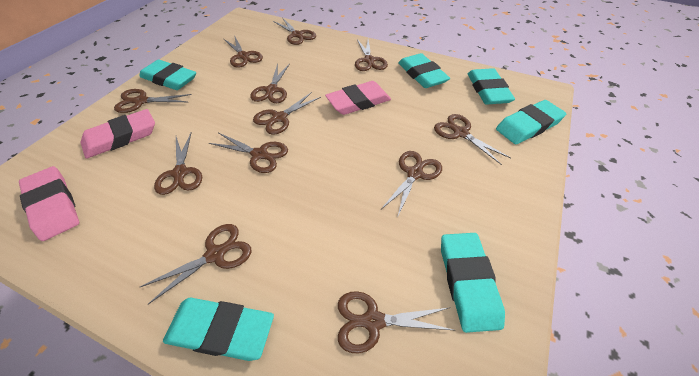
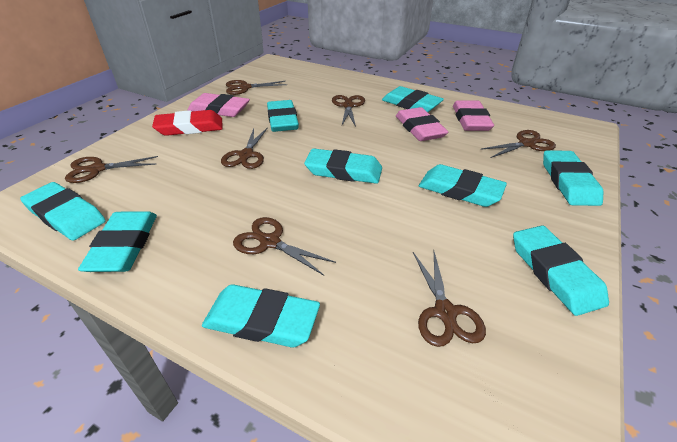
brown scissors: [114,89,192,113] [140,224,251,305] [154,132,202,195] [209,133,288,173] [224,35,263,68] [250,63,290,103] [253,92,321,135] [273,17,316,45] [338,291,453,353] [355,39,388,71] [381,151,442,218] [434,114,511,165] = 12 -> [65,156,158,183] [221,127,268,169] [226,80,287,95] [233,217,336,275] [332,95,365,127] [413,252,486,347] [482,130,556,158] = 7
red eraser: none = 0 -> [152,110,223,136] = 1
turquoise eraser: [139,59,196,90] [163,298,274,361] [398,53,450,88] [441,233,505,333] [468,68,515,105] [496,100,566,144] = 6 -> [20,182,106,240] [78,211,157,272] [202,284,320,348] [267,100,299,132] [304,148,382,184] [382,86,444,112] [419,164,507,207] [513,225,609,316] [543,150,604,206] = 9

